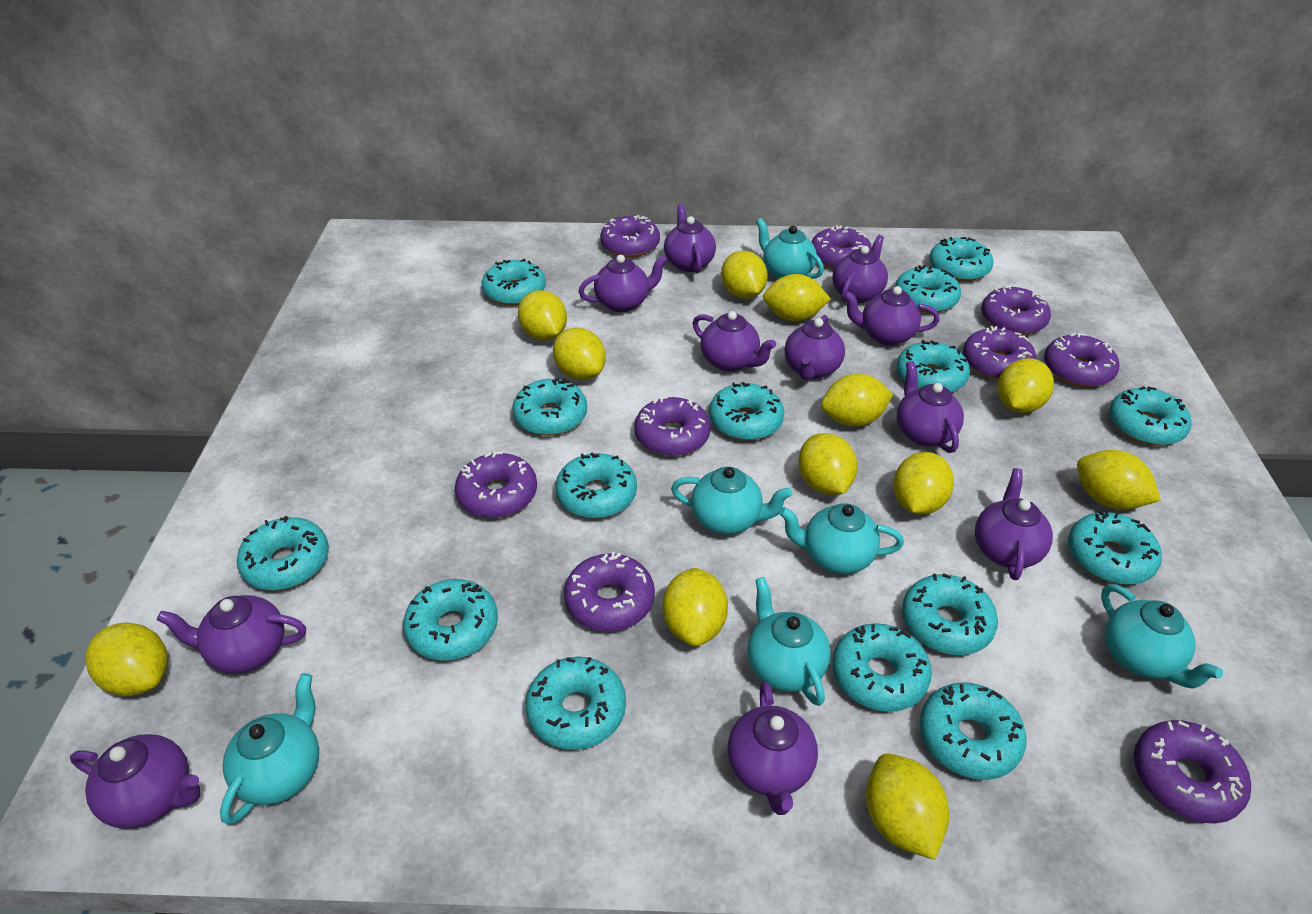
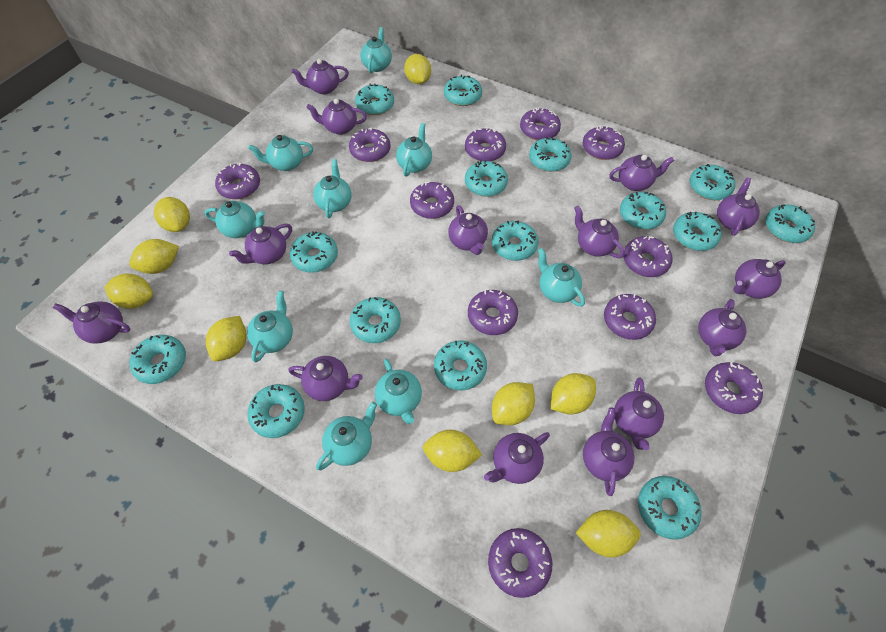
purple donut: [455,452,537,518] [564,552,655,632] [600,215,660,257] [634,396,711,456] [811,225,872,269] [963,326,1036,380] [981,285,1051,335] [1044,333,1120,387] [1134,720,1251,824] = 9 -> [215,163,260,199] [349,128,390,162] [410,182,454,219] [465,127,506,161] [468,290,518,335] [488,528,552,598] [520,107,561,140] [582,125,625,160] [604,294,656,340] [623,236,672,277] [705,362,763,414] = 11
purple teapot: [70,734,200,829] [157,595,306,673] [579,255,668,312] [664,204,716,273] [693,311,776,372] [728,681,818,815] [784,315,845,380] [832,235,888,303] [843,286,940,346] [897,361,964,453] [975,468,1053,580] = 11 -> [53,301,131,344] [229,224,292,264] [288,356,363,401] [291,59,349,95] [306,99,367,135] [448,205,488,255] [484,432,550,484] [574,206,624,258] [583,407,634,496] [609,155,674,191] [614,377,664,450] [698,299,747,356] [717,177,760,236] [733,259,786,299] = 14
turquoise teapot: [220,673,319,825] [671,467,792,535] [747,577,831,706] [756,218,824,279] [779,504,904,574] [1101,584,1223,688] = 6 -> [205,201,265,238] [247,291,293,362] [248,135,313,171] [313,159,352,218] [316,402,377,470] [360,27,392,73] [375,359,422,424] [396,123,432,177] [538,248,585,307] = 9
yellow lemon: [85,623,168,696] [518,290,567,341] [553,328,606,380] [662,568,728,646] [721,251,768,299] [763,274,831,321] [798,433,857,495] [821,374,893,427] [866,754,949,860] [893,452,954,515] [998,358,1054,413] [1077,450,1161,510] = 12 -> [105,273,153,309] [129,239,179,274] [154,197,190,232] [205,316,247,361] [404,54,431,84] [423,430,482,472] [492,382,535,425] [551,373,596,415] [576,510,641,558] = 9

